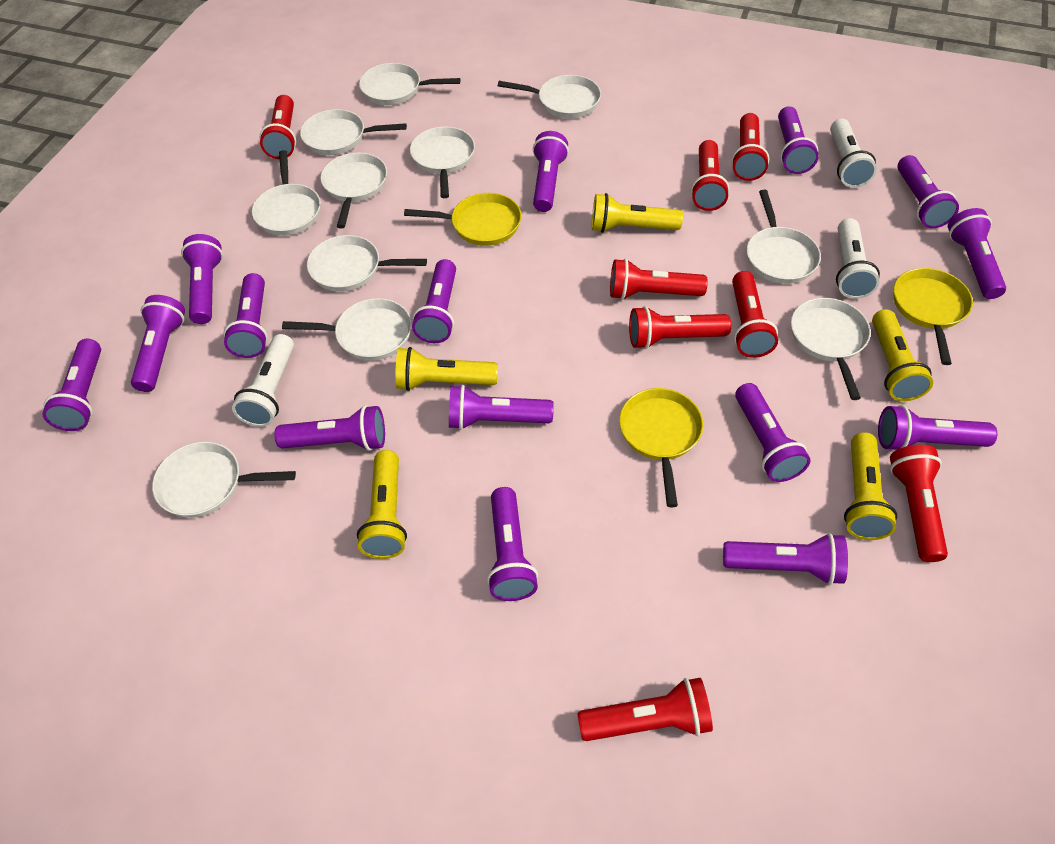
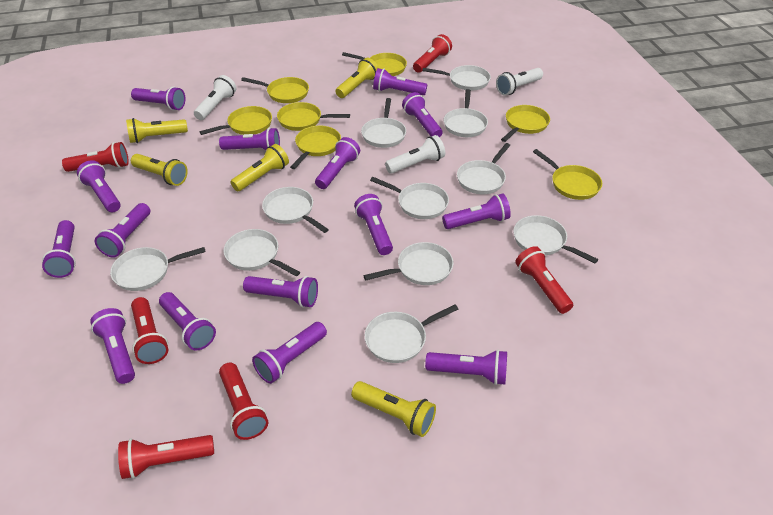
red flashlight: [260,95,296,159] [577,678,713,741] [610,259,708,300] [629,306,731,349] [691,140,730,211] [731,113,769,181] [732,271,778,358] [890,445,948,562] = 8 -> [62,142,129,172] [118,435,214,479] [131,297,168,364] [219,363,268,440] [413,34,452,73] [515,246,573,314] = 6
yellow pan: [404,193,521,246] [619,388,703,507] [894,268,973,365] = 3 -> [199,106,272,135] [241,77,309,103] [277,102,350,131] [290,126,341,169] [342,52,407,76] [501,105,550,142] [533,149,602,200] = 7

